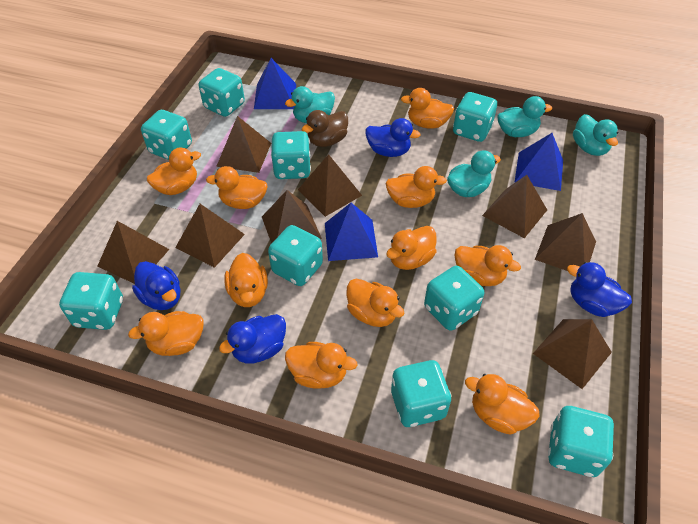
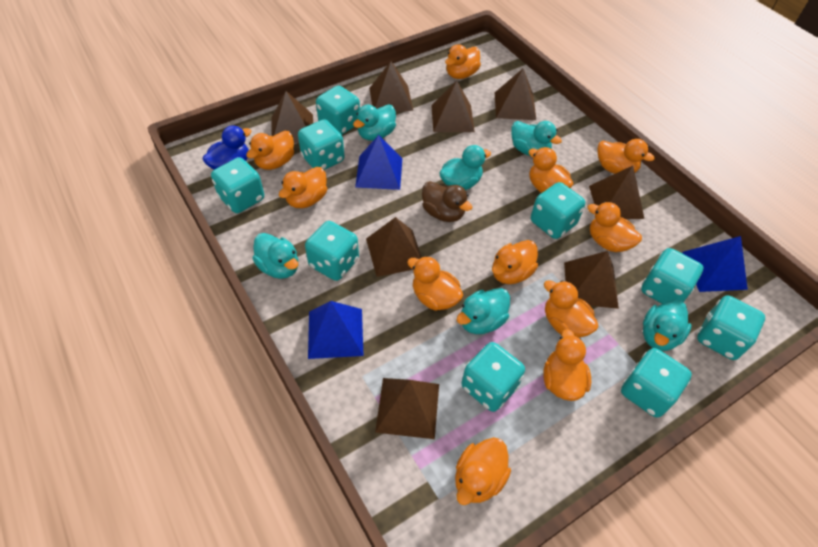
blue duck: [132,261,181,310] [219,314,286,364] [365,118,421,157] [567,262,632,317] = 4 -> [203,125,252,170] = 1
turquoise duck: [285,86,335,123] [447,150,501,197] [497,96,552,137] [573,114,619,156] = 4 -> [252,233,298,279] [353,105,396,141] [439,145,491,190] [457,288,510,334] [511,121,562,156] [643,299,692,351] = 6

